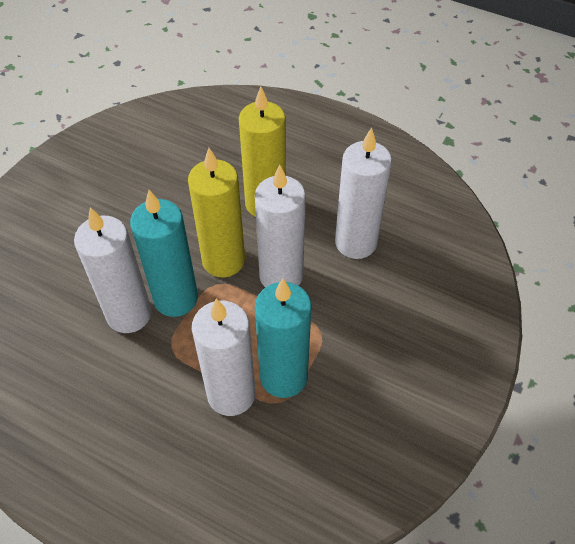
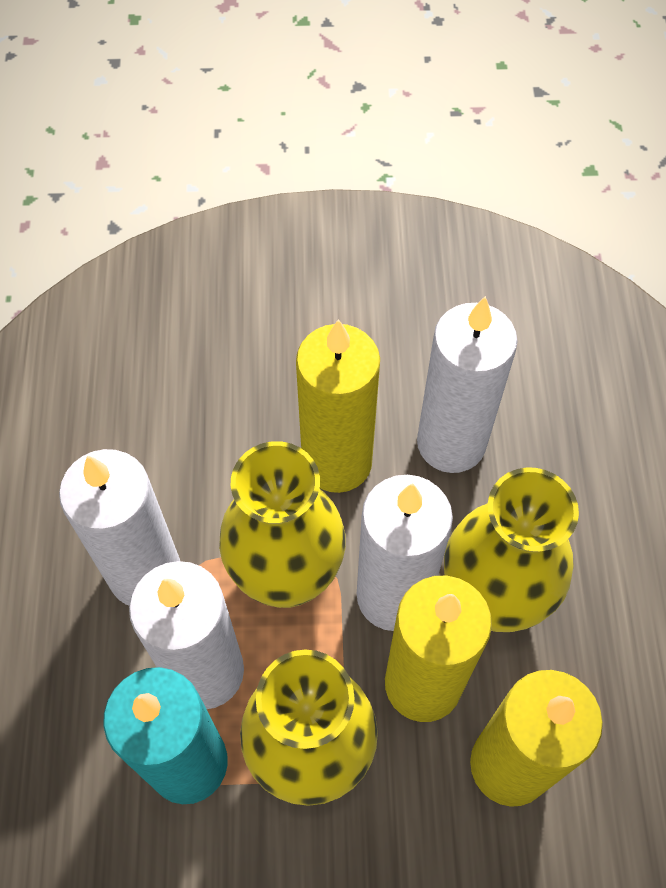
turquoise candle: [130,190,198,317] [255,279,312,398] = 2 -> [103,667,228,804] = 1
yellow candle: [188,148,245,277] [239,87,286,217] = 2 -> [296,319,380,493] [385,576,492,722] [470,670,603,807] = 3
yellow vase: none = 0 -> [219,441,346,608] [240,649,378,806] [444,467,579,632] = 3

